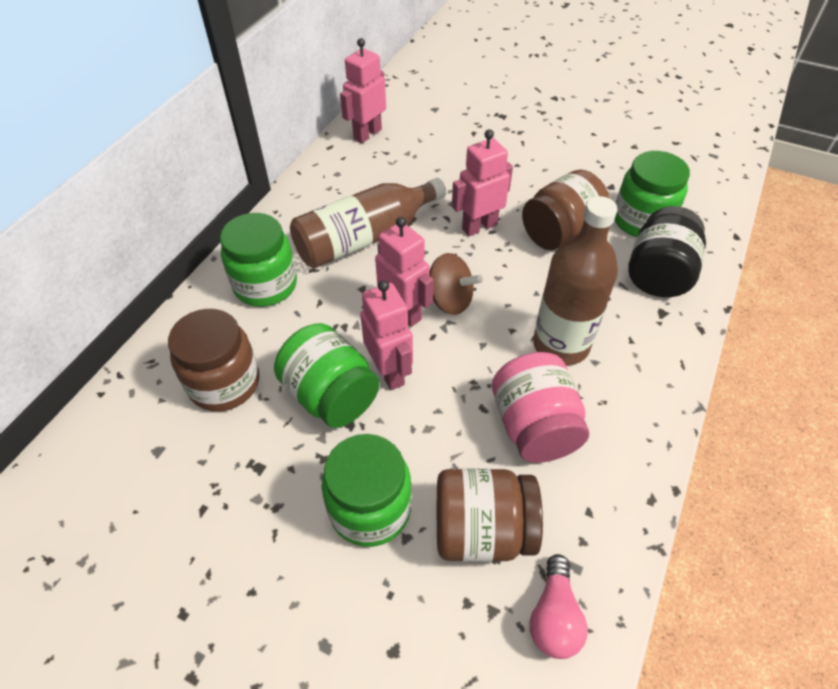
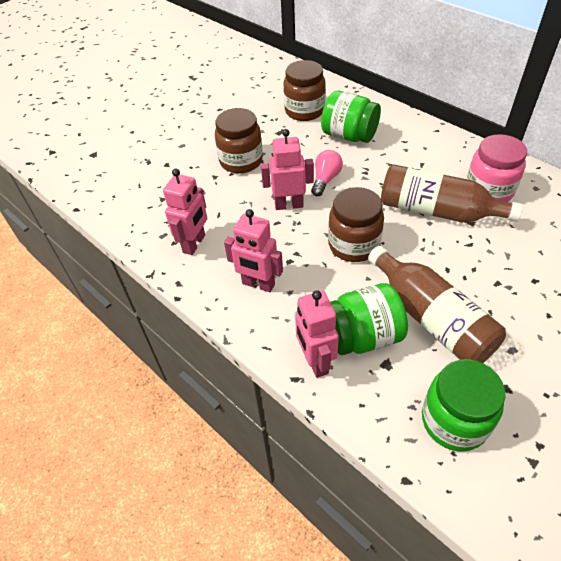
black jar: [628,206,706,297] = 1 -> none = 0
brown spinning top: [430,253,483,315] = 1 -> none = 0
green jar: [220,213,297,307] [274,323,380,428] [322,434,412,547] [615,151,690,237] = 4 -> [321,91,381,143] [330,283,408,355] [422,359,505,452] = 3

